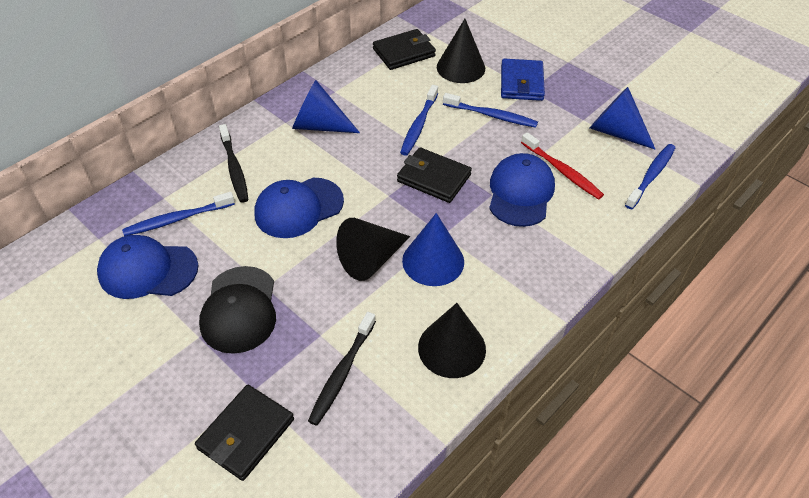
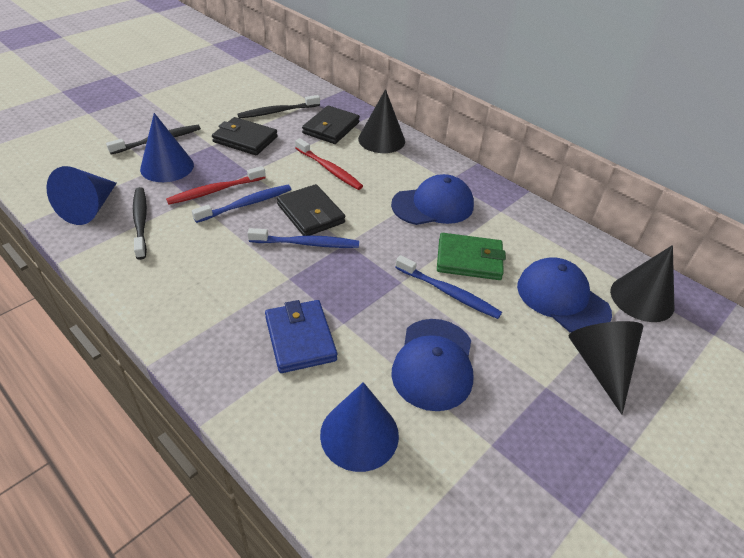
black cap: [199,266,276,354] = 1 -> none = 0
black toothbrush: [219,124,248,203] [308,312,376,426] = 2 -> [106,125,201,154] [133,187,147,260] [237,95,320,118] = 3
blue toothbrush: [122,192,235,236] [400,85,438,156] [443,93,538,128] [625,144,675,209] = 4 -> [192,185,292,223] [248,228,359,248] [395,255,502,319] = 3
green wallet: none = 0 -> [437,233,506,280] = 1
red toothbrush: [521,132,604,199] = 1 -> [166,166,266,205] [295,138,363,190] = 2

